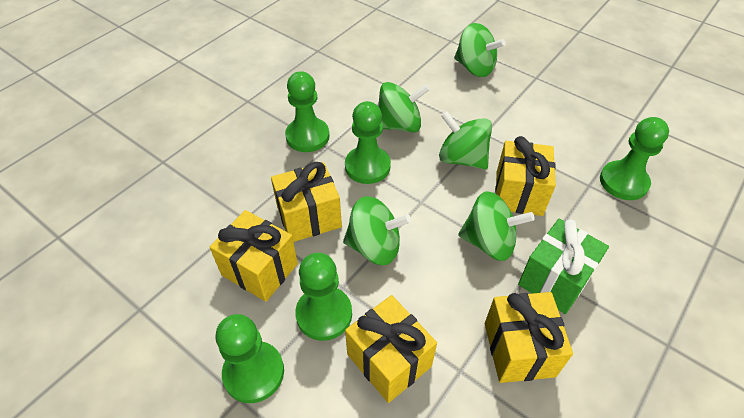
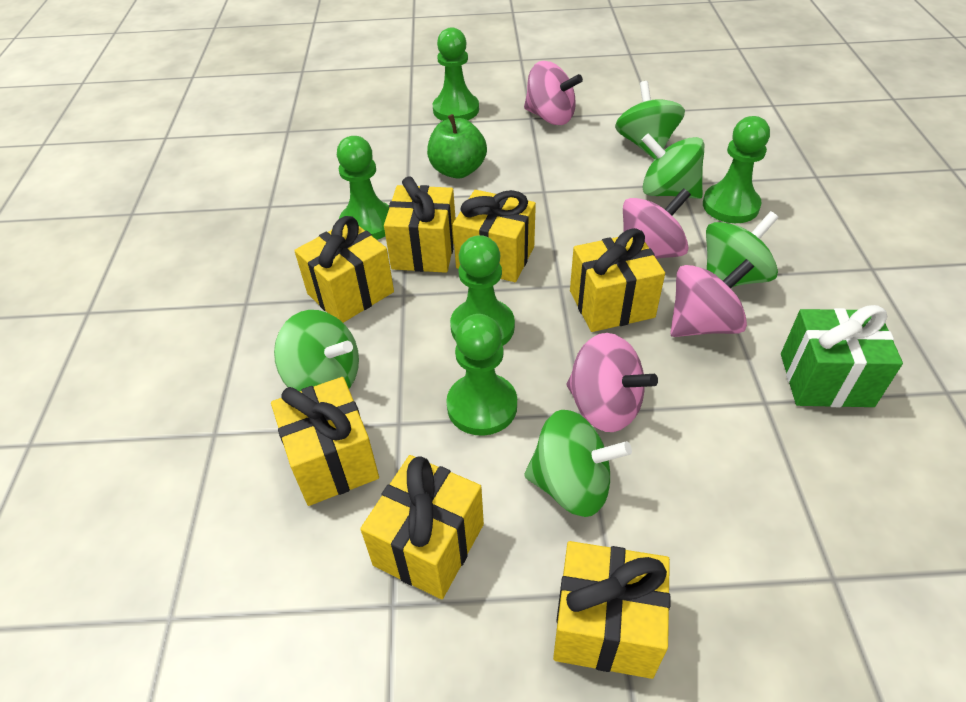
green apple: none = 0 -> [427,114,487,178] = 1
pink spinning top: none = 0 -> [524,61,583,125] [566,333,658,432] [623,188,691,259] [670,259,754,337] = 4
yellow gift: [210,210,298,302] [271,162,342,242] [345,295,437,403] [485,292,573,383] [495,136,556,216] = 5 -> [271,377,379,506] [294,216,394,323] [360,455,484,599] [384,176,456,273] [453,190,536,282] [553,541,671,679] [570,228,665,332] = 7

